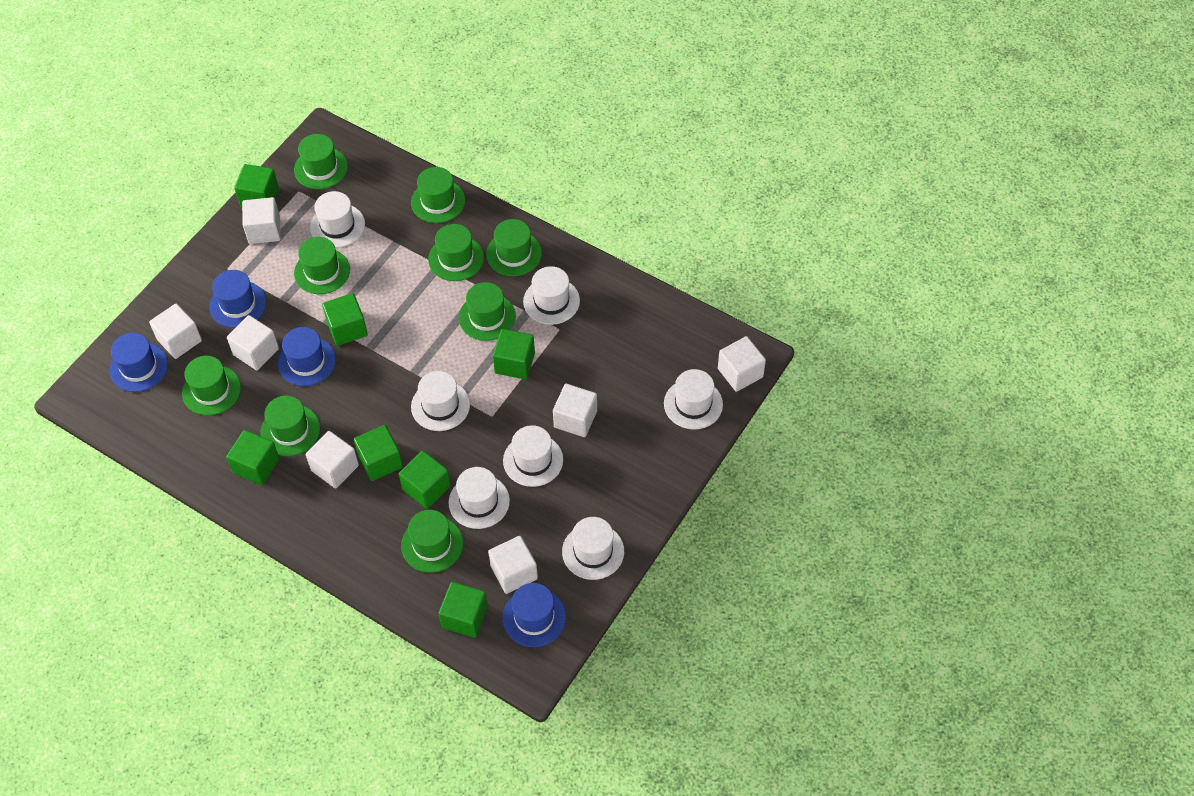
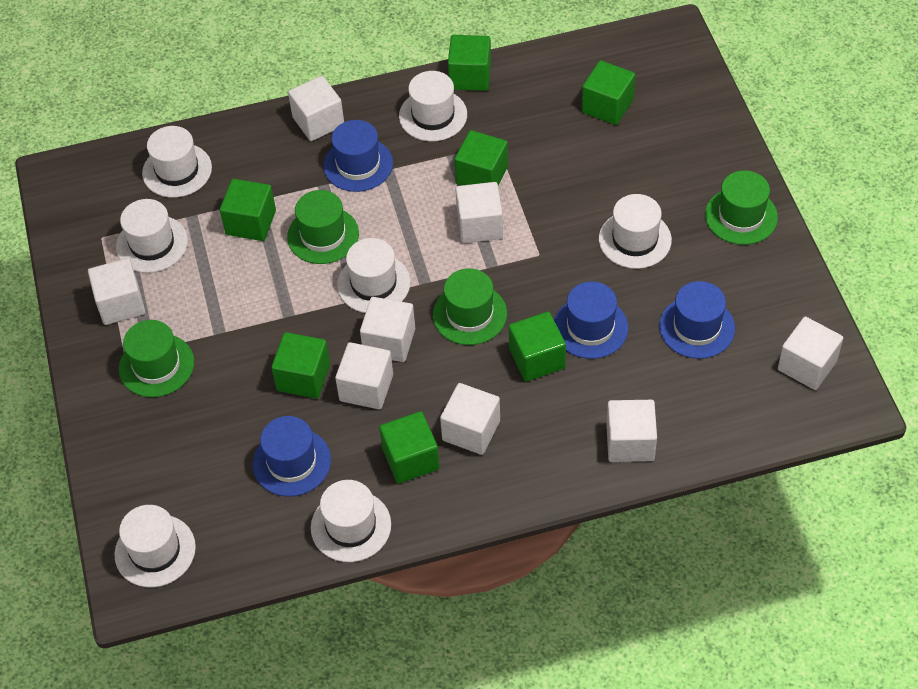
green hat: [182,356,241,415] [261,396,320,456] [294,134,348,189] [294,237,350,294] [401,510,463,573] [411,167,465,223] [428,224,484,281] [459,282,516,341] [486,219,542,276] = 9 -> [119,320,194,397] [287,190,359,264] [433,268,507,345] [705,170,778,245] = 4
white cube: [149,303,202,359] [227,315,279,370] [242,197,281,244] [306,431,359,489] [488,536,538,594] [553,384,597,437] [718,336,766,392] = 7 -> [88,258,145,325] [288,76,344,141] [335,342,393,409] [360,297,415,362] [440,383,500,455] [456,182,503,243] [606,400,657,462] [778,317,843,390] = 8

